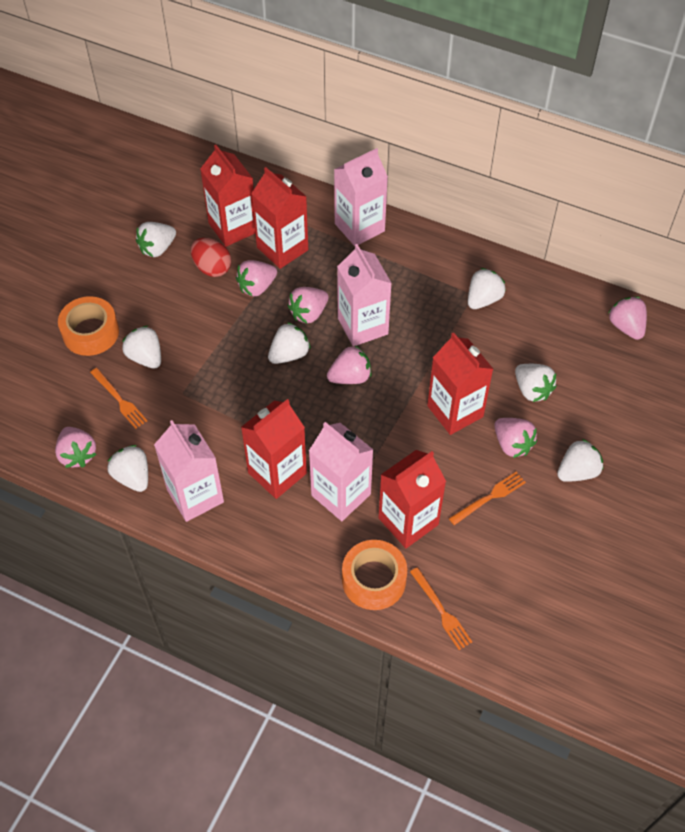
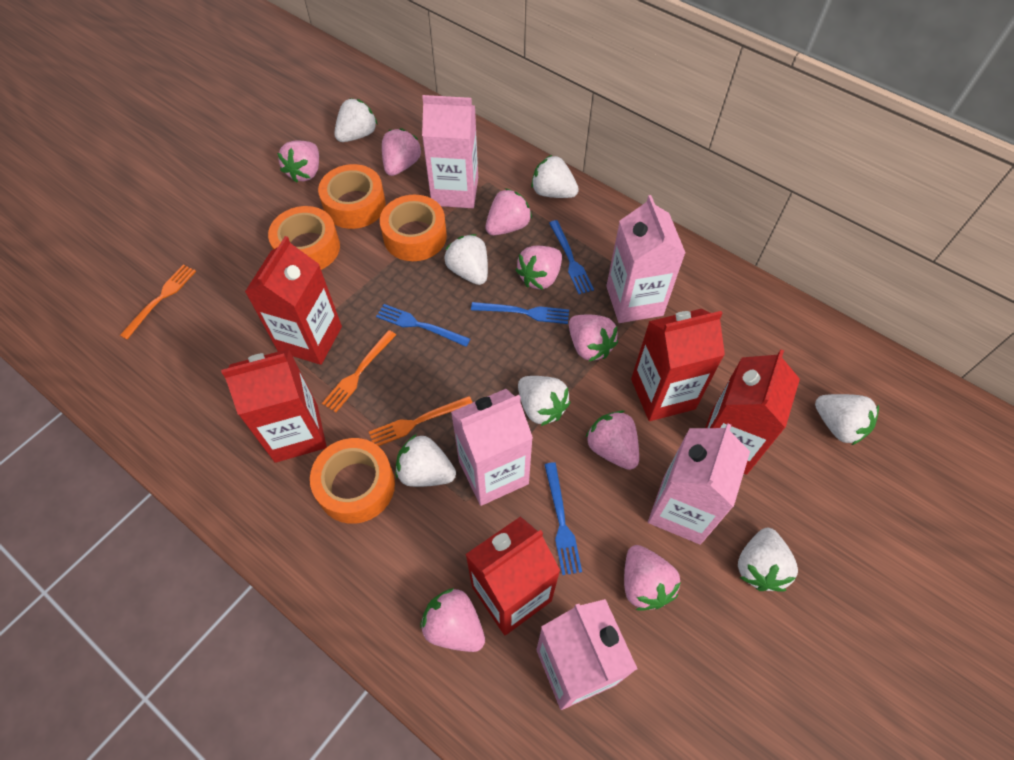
blue fork: none = 0 -> [376,304,470,347] [471,302,569,324] [544,462,582,575] [549,220,594,294] = 4
orange tape: [58,296,119,356] [342,540,407,610] = 2 -> [268,206,340,270] [310,438,395,524] [318,164,386,229] [380,195,447,261] = 4
pink carton: [154,420,224,522] [309,422,373,521] [334,148,388,246] [337,244,392,347] = 4 -> [422,95,478,208] [451,389,533,506] [536,599,638,710] [606,195,685,323] [648,424,750,545] = 5
pink strawberry: [55,427,96,468] [236,260,277,296] [287,287,329,323] [327,345,372,384] [494,418,537,458] [608,297,647,340] = 6 -> [277,141,319,183] [382,128,422,176] [420,588,485,652] [486,188,532,235] [516,246,562,290] [569,315,618,361] [585,411,639,470] [624,545,681,611] = 8
red egg: [191,238,231,277] = 1 -> none = 0

